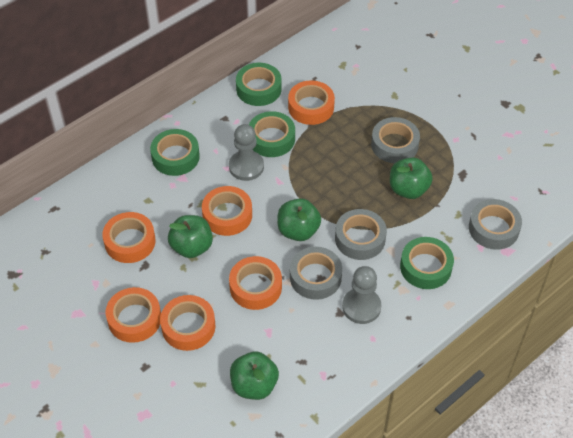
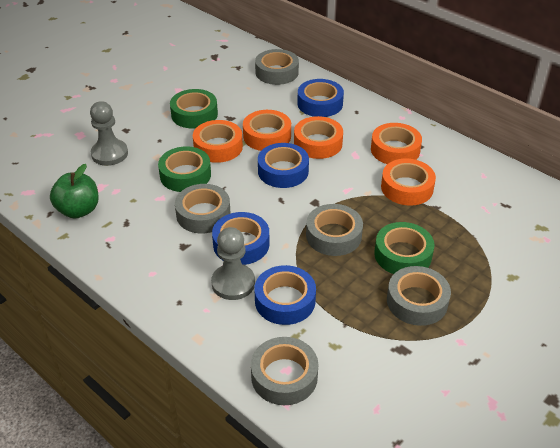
blue tape: none = 0 -> [212,212,270,265] [254,265,316,325] [258,143,309,188] [297,79,344,117] = 4
green apple: [168,215,213,258] [230,351,279,400] [277,198,321,241] [390,158,433,199] = 4 -> [50,164,99,218] = 1
green tape: [150,129,200,176] [236,63,282,106] [249,111,295,157] [400,237,454,289] = 4 -> [158,146,211,192] [170,89,218,128] [374,222,435,274] = 3
grey tape: [290,247,342,300] [335,209,387,260] [371,117,420,163] [469,199,522,250] = 4 -> [175,184,230,233] [251,337,318,405] [255,49,299,85] [306,204,363,256] [387,266,451,326] = 5
orange tape: [102,212,156,263] [106,287,161,343] [160,295,215,351] [202,186,252,236] [229,256,282,310] [288,80,335,125] = 6 -> [193,120,243,163] [243,110,291,151] [294,116,343,159] [371,123,422,164] [381,159,436,205] = 5

